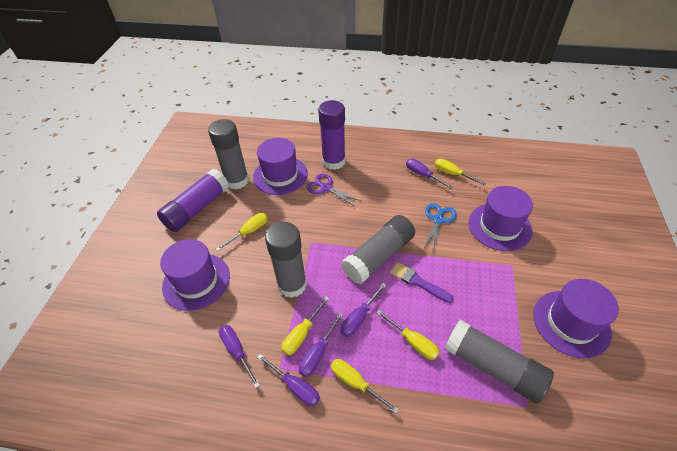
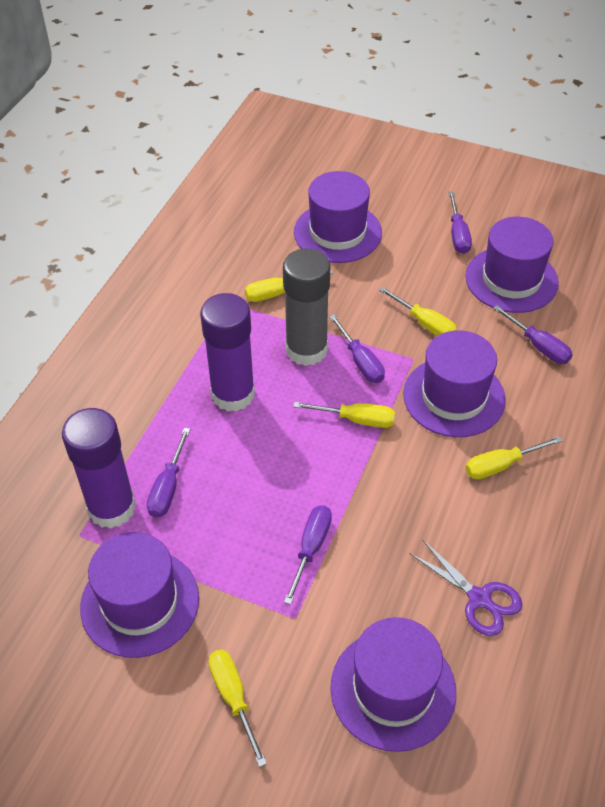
blue scissors: [423,203,457,253] = 1 -> none = 0
grey glue stick: [208,119,249,190] [265,222,307,298] [341,215,415,284] [445,320,554,404] = 4 -> [283,249,330,366] = 1
purple brush: [390,262,454,303] = 1 -> none = 0
purple hat: [160,239,230,311] [253,138,308,195] [468,186,533,251] [533,279,619,358] = 4 -> [80,532,199,658] [294,171,382,263] [330,617,456,752] [403,330,506,437] [465,217,559,313] = 5

